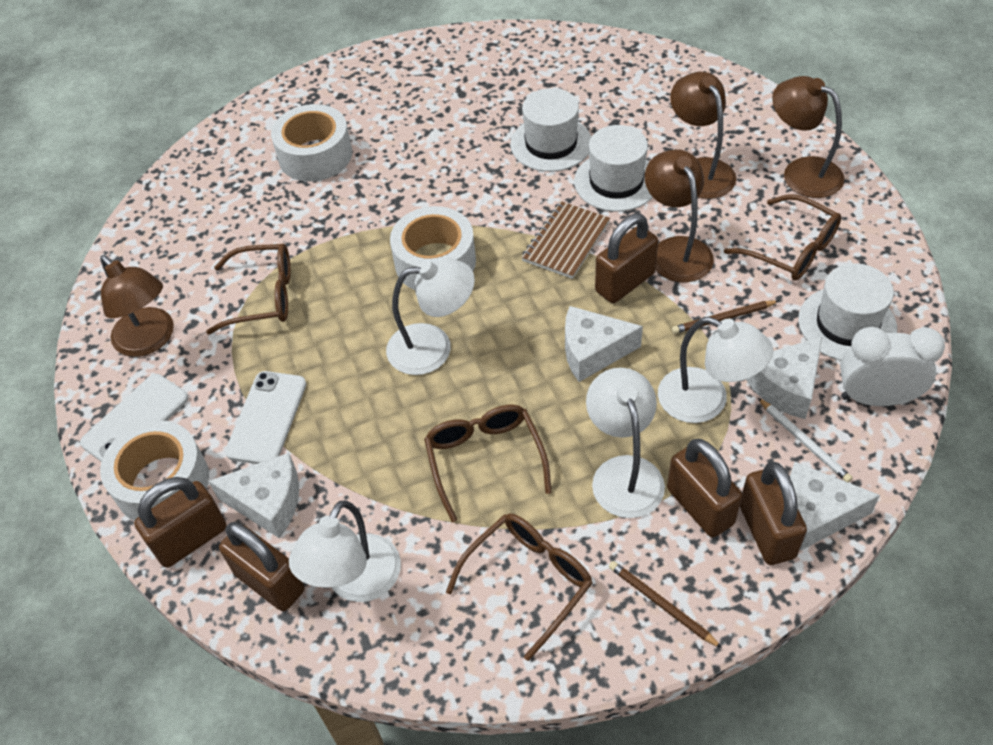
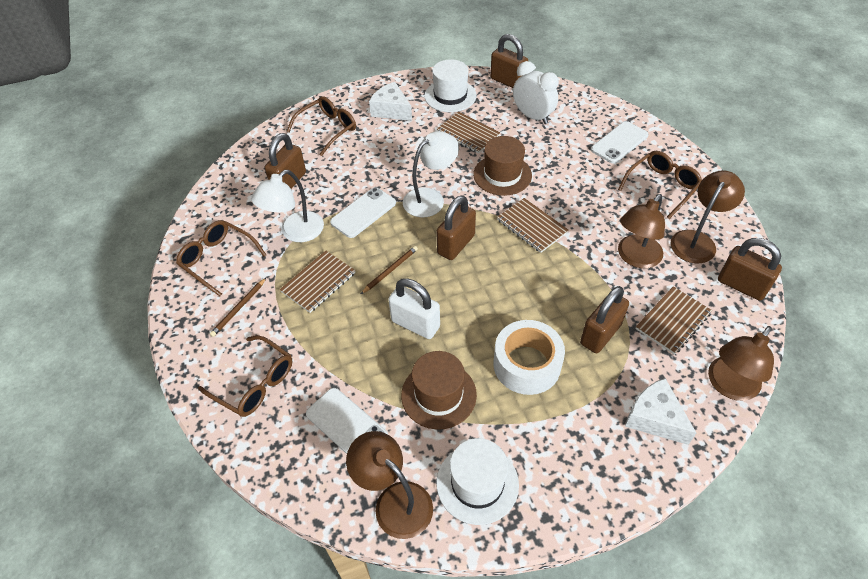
brown hat: none = 0 -> [401,351,477,430] [473,136,532,196] = 2
brown notebook: [521,201,610,279] = 1 -> [280,251,355,313] [437,111,500,154] [497,198,569,253] [636,286,712,355] = 4
white cheese: [208,453,299,538] [565,306,643,382] [746,336,823,419] [790,462,880,551] = 4 -> [369,82,412,121] [625,378,696,445] = 2
white hat: [510,88,591,172] [574,125,653,212] [798,263,897,361] = 3 -> [424,59,477,112] [436,438,519,525] = 2
white lamp: [289,501,401,602] [386,257,475,375] [586,368,665,518] [658,317,773,423] = 4 -> [251,170,324,242] [403,131,459,218] = 2
white padlock: none = 0 -> [388,278,440,339] = 1
white pencil: [758,398,853,483] = 1 -> none = 0
white phone: [80,374,188,461] [225,371,306,464] = 2 -> [306,388,388,454] [330,187,396,238] [591,121,649,164] = 3
white tape: [100,420,209,521] [271,104,352,182] [390,206,476,290] = 3 -> [494,320,565,395] = 1

